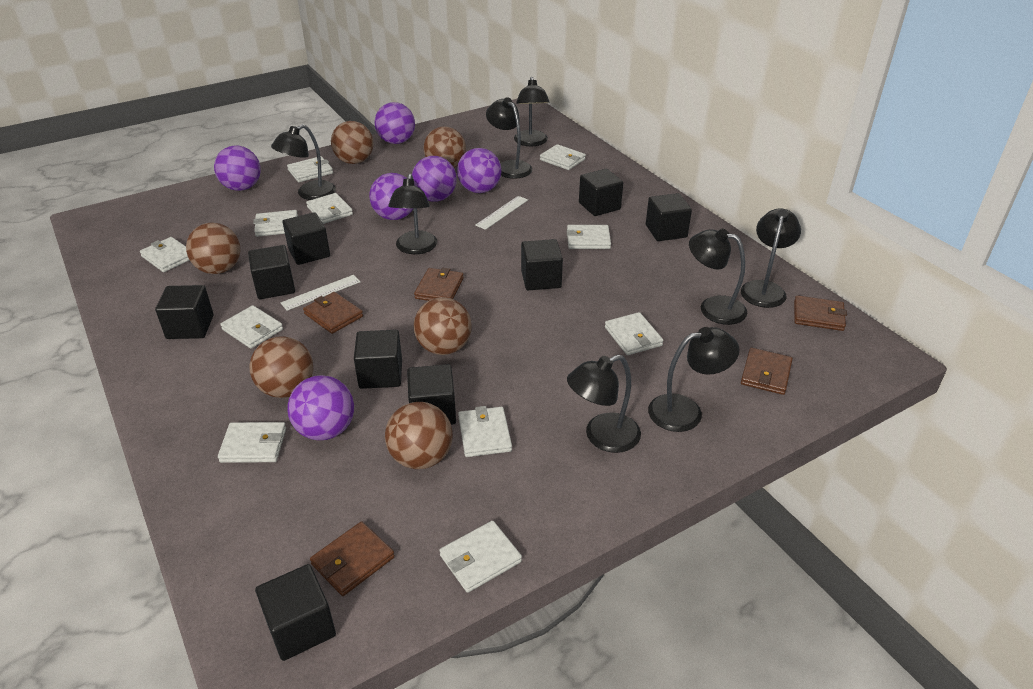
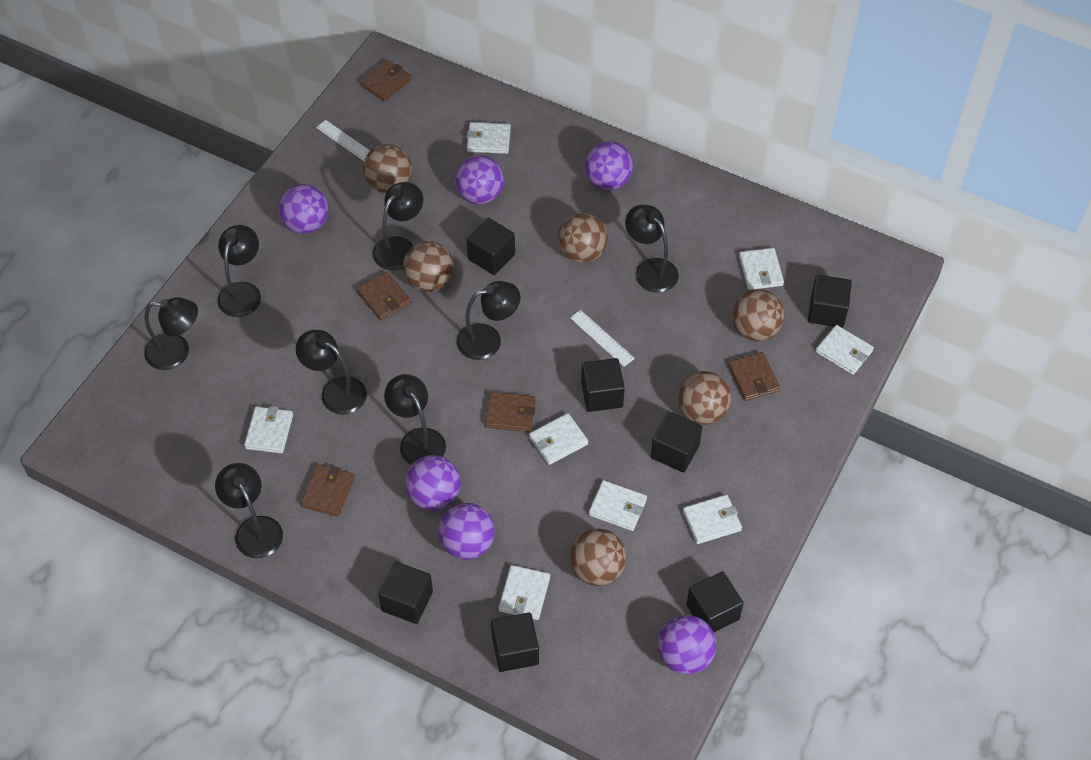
black cube: [155,285,214,339] [248,245,295,299] [255,564,336,661] [282,212,330,265] [354,330,402,389] [407,364,456,425] [521,239,563,290] [579,169,623,216] [646,193,692,241] = 9 -> [378,562,433,624] [466,217,515,275] [491,612,539,672] [581,358,625,412] [651,412,702,472] [686,571,744,632] [808,275,852,328] = 7
white wallet: [140,237,189,272] [218,422,286,463] [220,305,283,349] [253,210,298,237] [287,156,333,182] [306,193,353,224] [439,521,522,593] [458,406,512,457] [540,144,586,170] [567,225,611,249] [605,312,663,355] = 11 -> [244,406,293,454] [467,122,511,154] [498,565,550,620] [529,413,588,465] [589,480,647,531] [683,495,742,544] [739,248,784,290] [815,325,874,375] = 8

